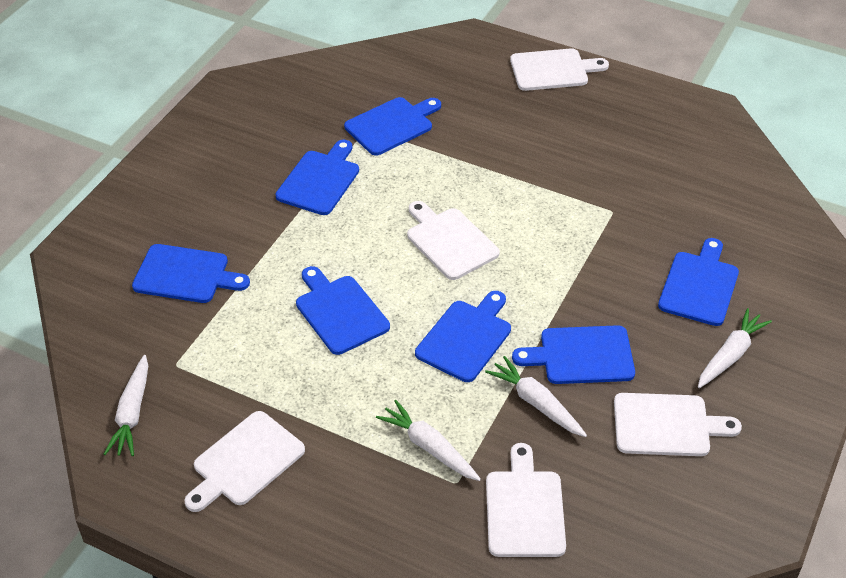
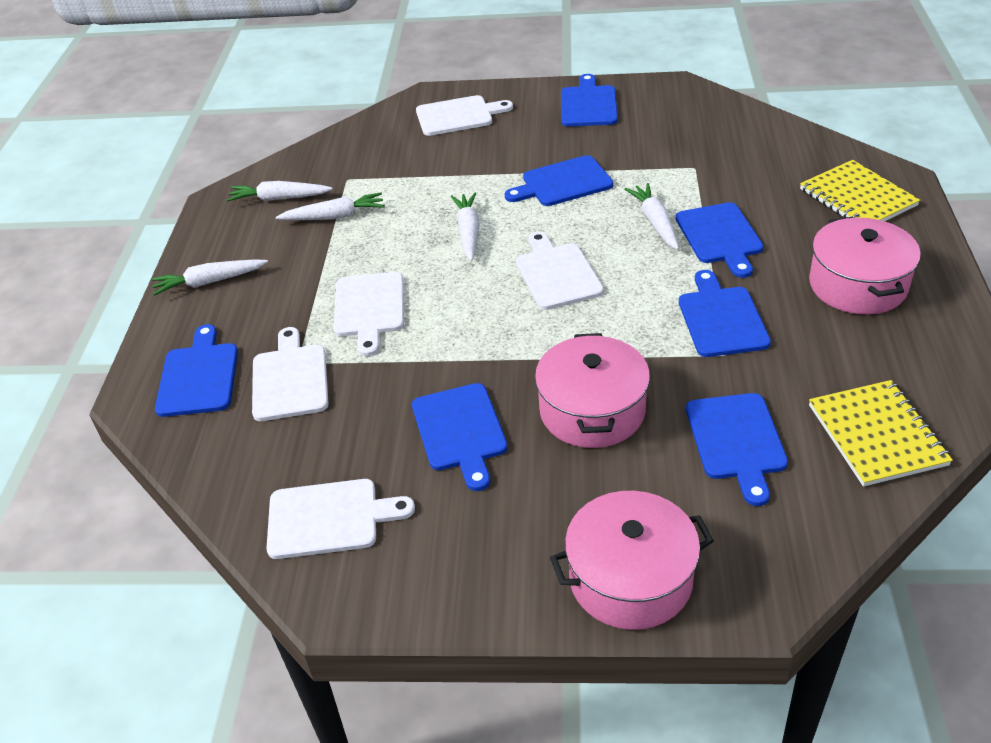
pink pot: none = 0 -> [535,333,650,448] [550,491,714,630] [809,217,921,315] = 3
white carrot: [104,355,148,456] [376,400,481,481] [485,356,587,437] [698,308,772,388] = 4 -> [152,259,268,296] [227,181,333,201] [276,192,385,220] [451,193,479,261] [624,183,679,250] = 5
yellow notebook: none = 0 -> [800,160,920,221] [809,380,953,487] = 2

